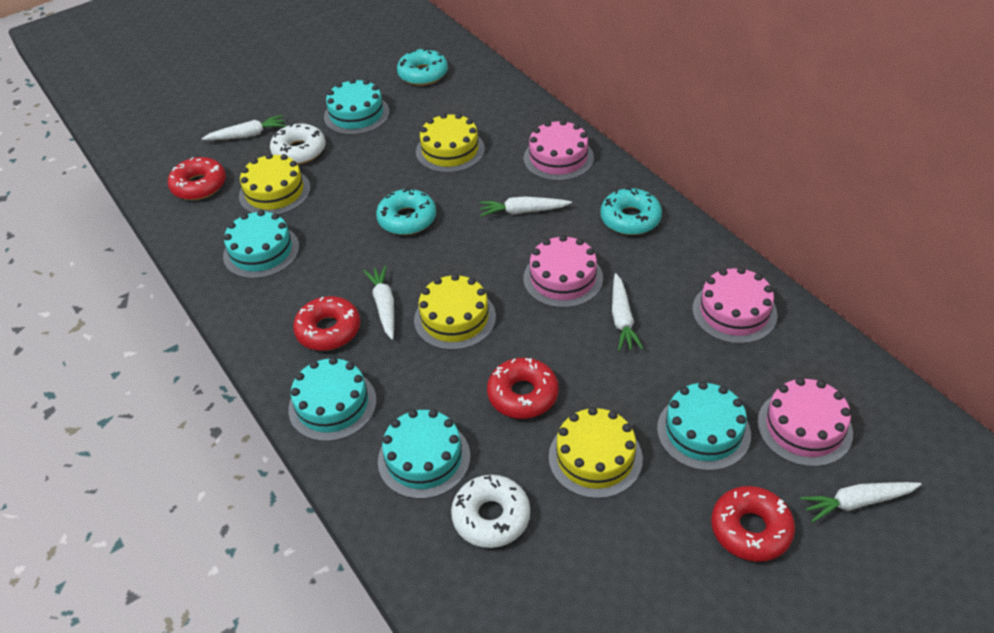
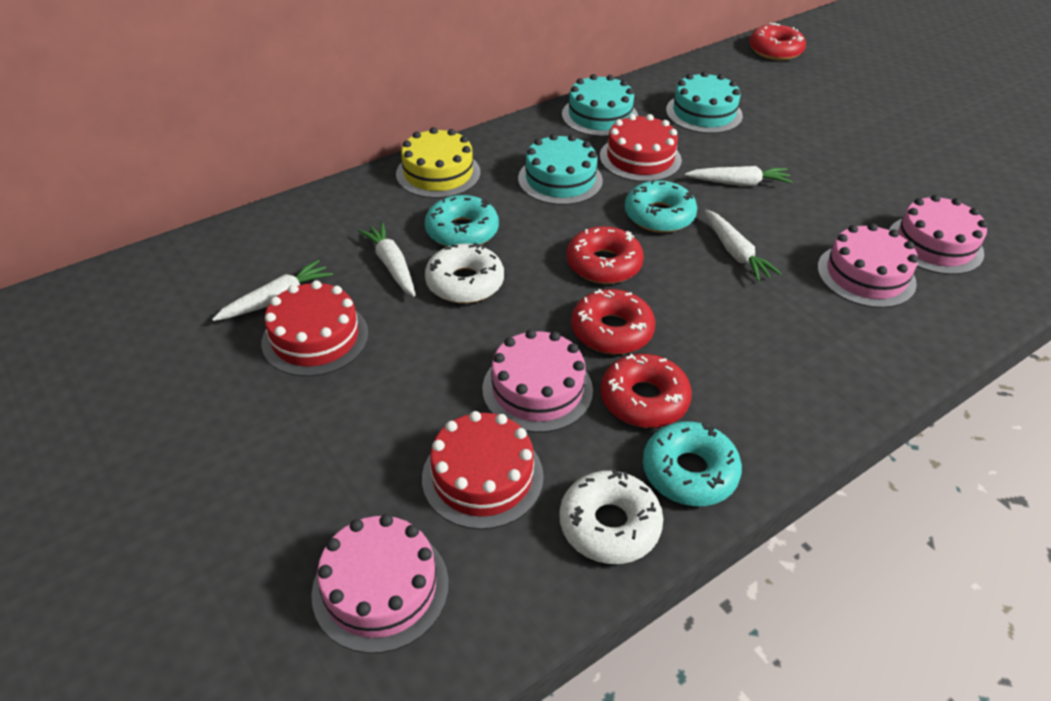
red cake: none = 0 -> [261,280,368,377] [422,411,544,530] [600,114,682,182] = 3
turquoise cake: [223,210,299,279] [288,357,377,442] [324,78,390,135] [378,409,470,499] [657,381,751,471] = 5 -> [518,134,603,205] [562,74,638,137] [666,71,743,134] = 3
white carrot: [202,115,286,140] [364,265,394,340] [479,196,572,217] [612,273,644,351] [800,482,922,522] = 5 -> [212,260,333,321] [358,223,415,296] [685,166,793,186] [705,210,782,282] = 4
yellow cake: [239,153,311,215] [414,274,496,350] [416,113,485,173] [549,407,643,499] = 4 -> [396,127,480,198] = 1

